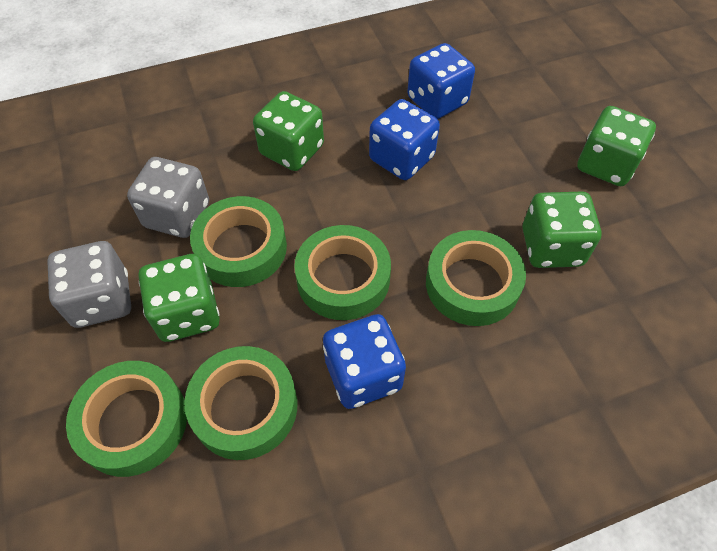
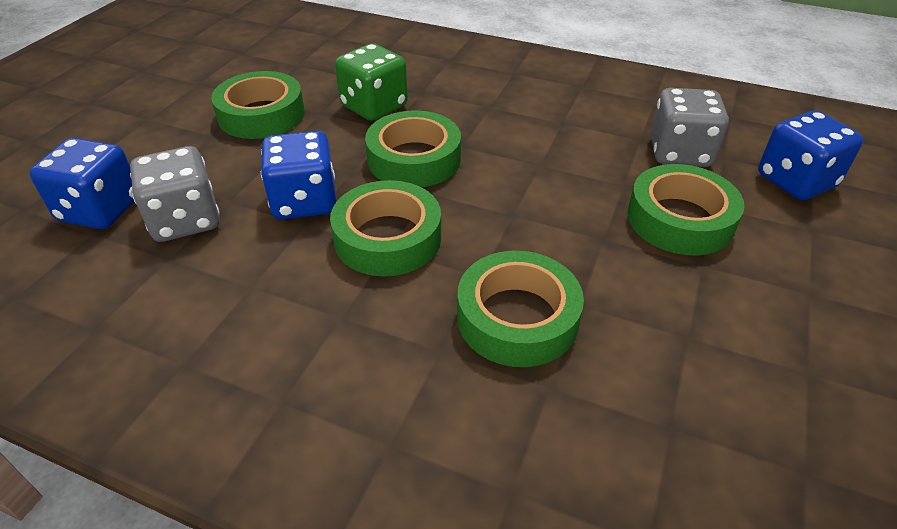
green dice: [139,254,220,342] [253,91,324,171] [522,191,602,268] [577,106,656,186] = 4 -> [335,43,408,121] = 1

